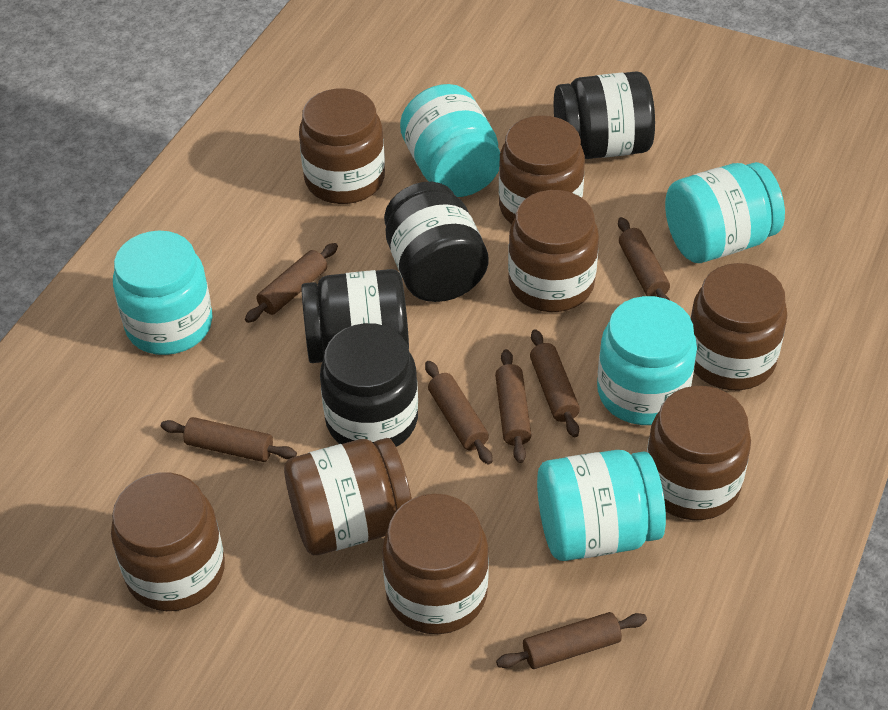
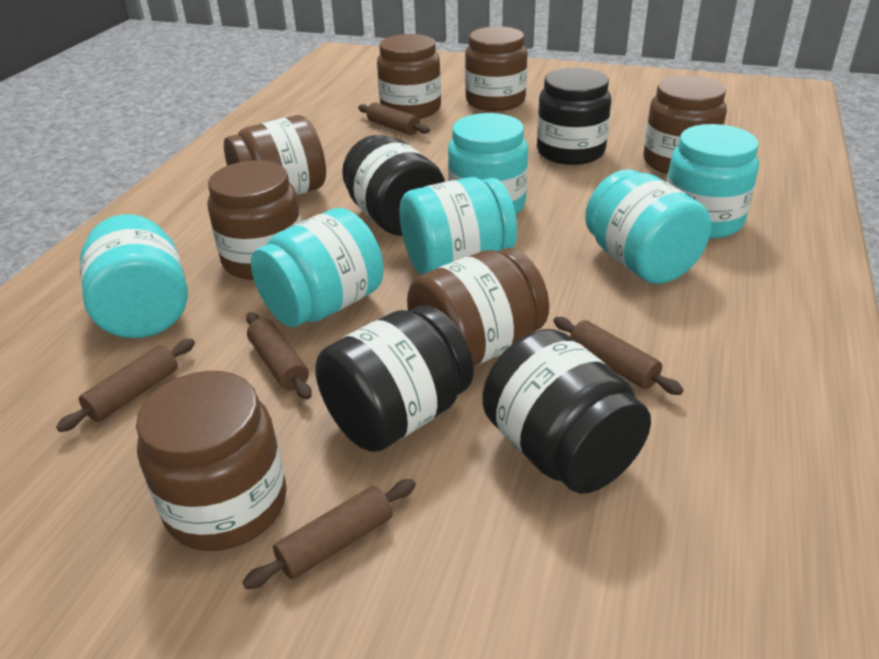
brown jar: [111,473,225,611] [284,438,412,555] [299,88,385,204] [382,494,489,634] [499,115,585,224] [508,190,599,312] [647,386,751,520] [690,263,787,390] = 8 -> [136,371,287,551] [207,160,302,280] [224,115,326,195] [377,34,441,119] [407,248,549,366] [465,26,528,111] [643,75,727,174] = 7
brown rolling pin: [161,417,297,462] [245,243,338,323] [425,361,492,465] [495,349,531,463] [496,612,647,669] [530,329,580,437] [618,217,670,300] = 7 -> [56,338,195,432] [242,479,416,589] [246,312,312,400] [358,102,430,135] [553,317,683,395] = 5
turquoise jar: [113,231,213,355] [400,84,500,197] [537,450,666,561] [597,296,697,425] [665,162,785,263] = 5 -> [80,214,188,338] [251,208,384,327] [400,177,517,275] [448,113,528,215] [585,170,711,284] [667,124,759,239] = 6

